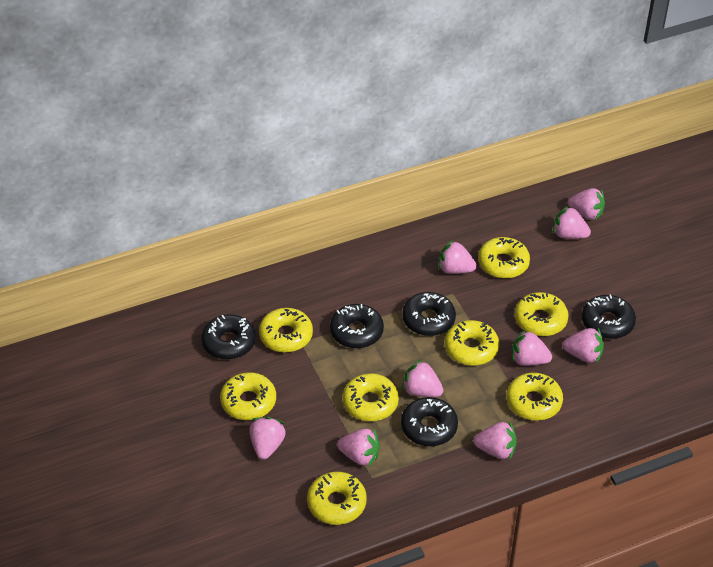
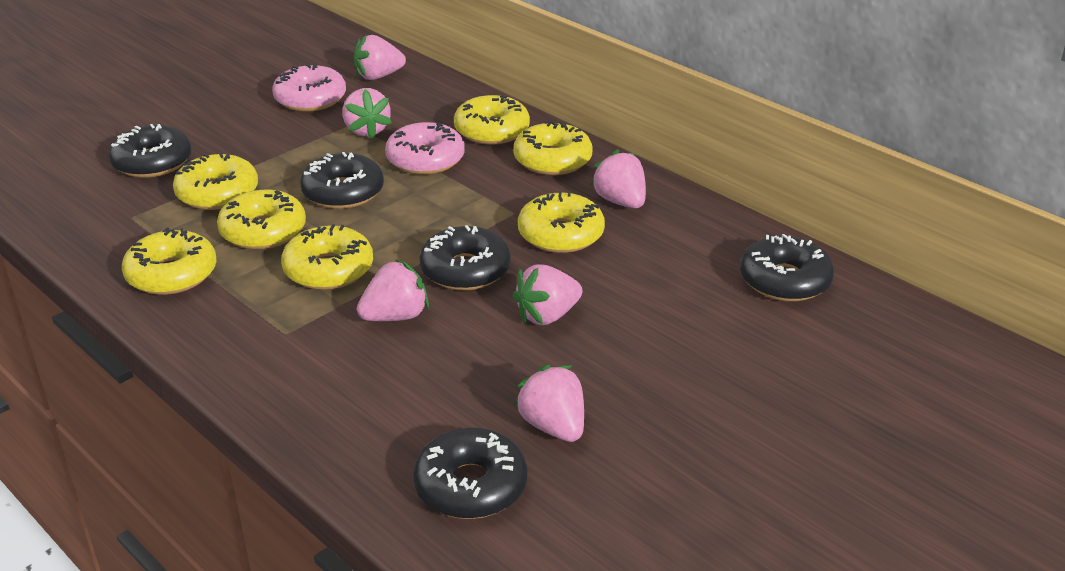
pink donut: none = 0 -> [272,64,346,112] [385,122,465,175] = 2
pink strawberry: [249,417,286,460] [337,429,380,467] [402,359,443,397] [439,240,477,274] [473,422,517,460] [512,329,552,366] [553,205,591,239] [563,328,604,363] [568,188,605,220] = 9 -> [342,88,392,139] [353,35,406,80] [357,259,429,321] [513,264,582,325] [514,365,584,442] [590,149,646,208] = 6
yellow donut: [220,372,276,420] [259,308,313,352] [307,472,367,525] [342,373,399,421] [445,320,499,366] [478,237,530,278] [507,373,563,421] [515,292,568,336] = 8 -> [122,228,217,295] [173,153,258,210] [217,189,306,250] [281,224,373,290] [454,95,530,145] [513,120,592,175] [518,191,605,253] = 7

